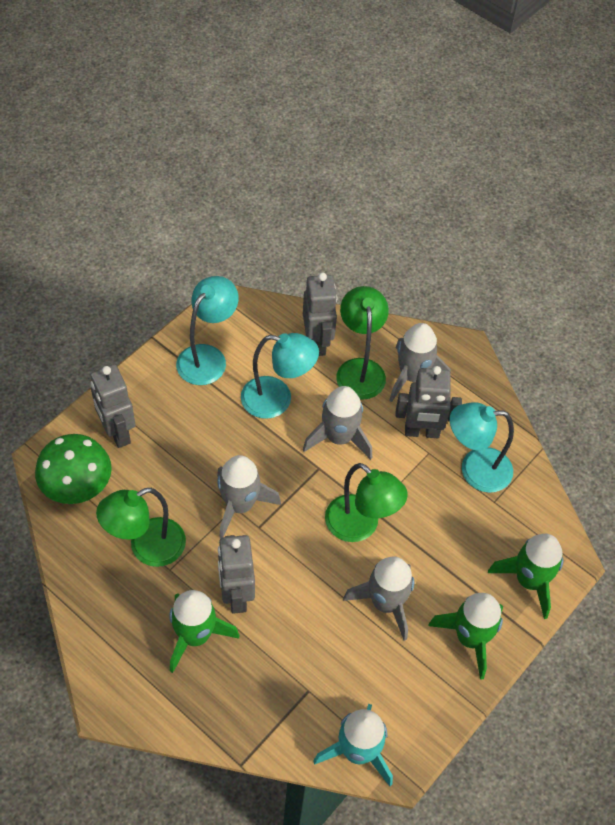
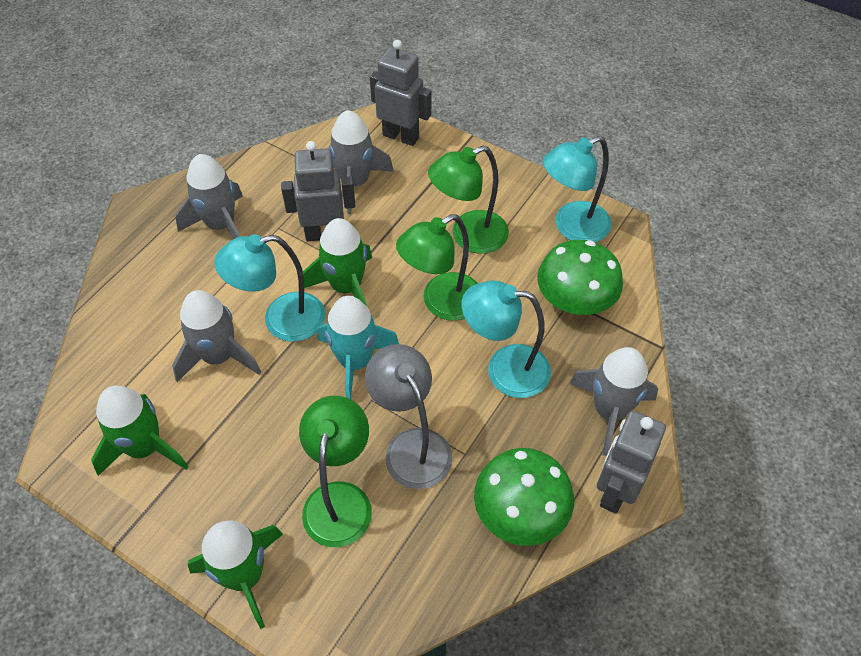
green mushroom: [35,434,112,504] = 1 -> [474,448,574,546] [537,240,623,315] = 2
grey lamp: none = 0 -> [365,344,452,489] = 1
grey robot: [90,364,135,448] [218,535,255,614] [303,273,337,356] [396,366,462,438] = 4 -> [281,141,355,241] [370,40,431,146] [597,411,666,514] = 3

